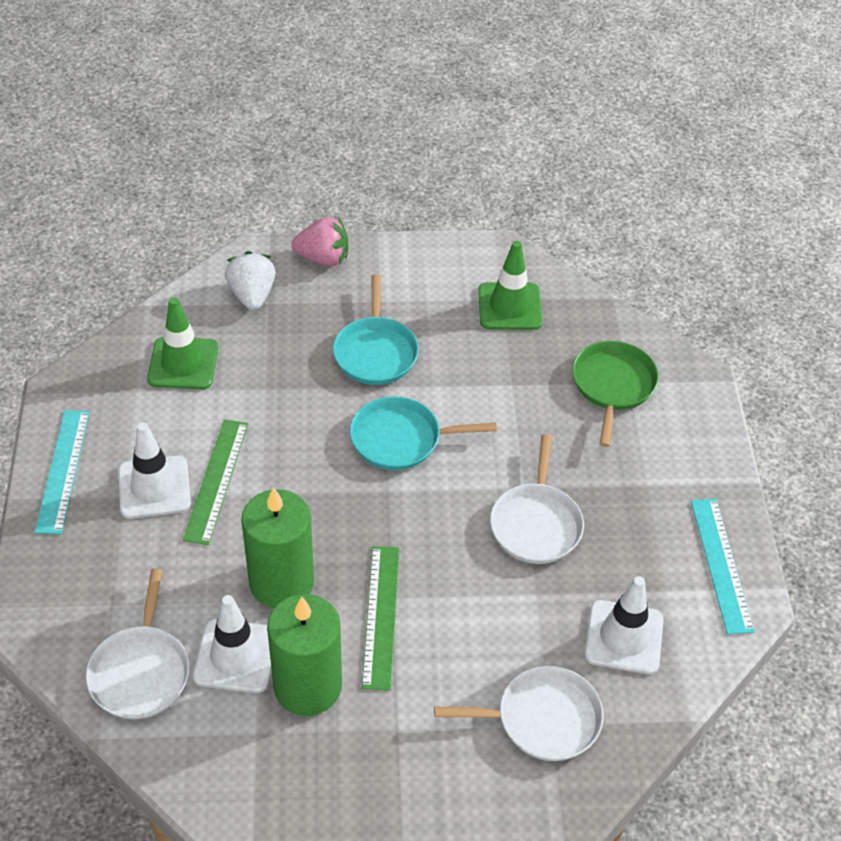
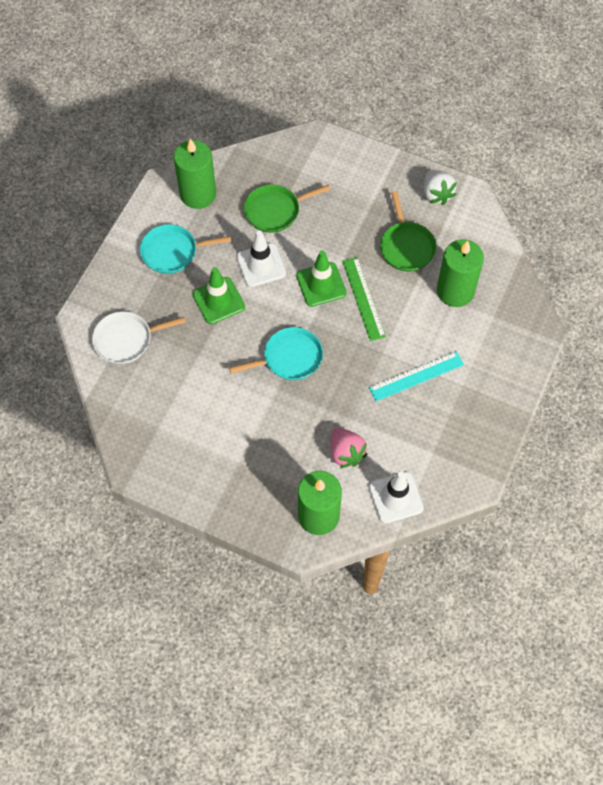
green candle: [242,487,314,608] [267,594,342,716] = 2 -> [174,139,216,209] [298,471,342,535] [437,239,484,307] = 3
green pan: [572,341,659,447] = 1 -> [244,184,331,233] [380,191,436,271] = 2
green ruler: [183,419,248,545] [362,546,400,690] = 2 -> [342,257,386,341] = 1
turquoise ruler: [35,410,90,534] [691,499,754,635] = 2 -> [369,351,464,402] = 1
white pan: [86,569,190,719] [434,666,604,761] [490,434,584,564] = 3 -> [92,311,186,364] = 1
white traffic cone: [118,423,191,519] [193,595,271,693] [585,576,664,674] = 3 -> [237,230,286,287] [369,471,424,523] = 2

